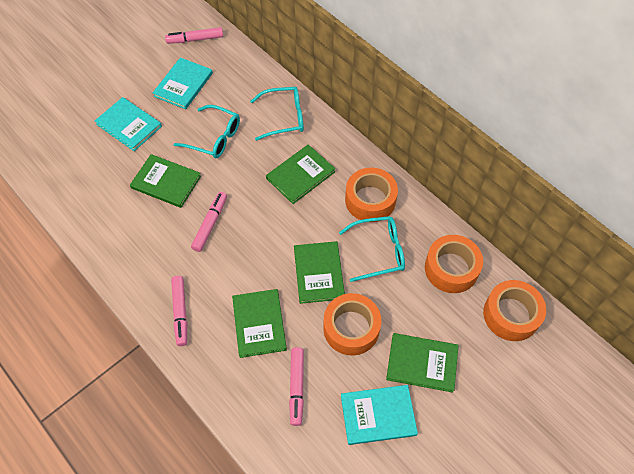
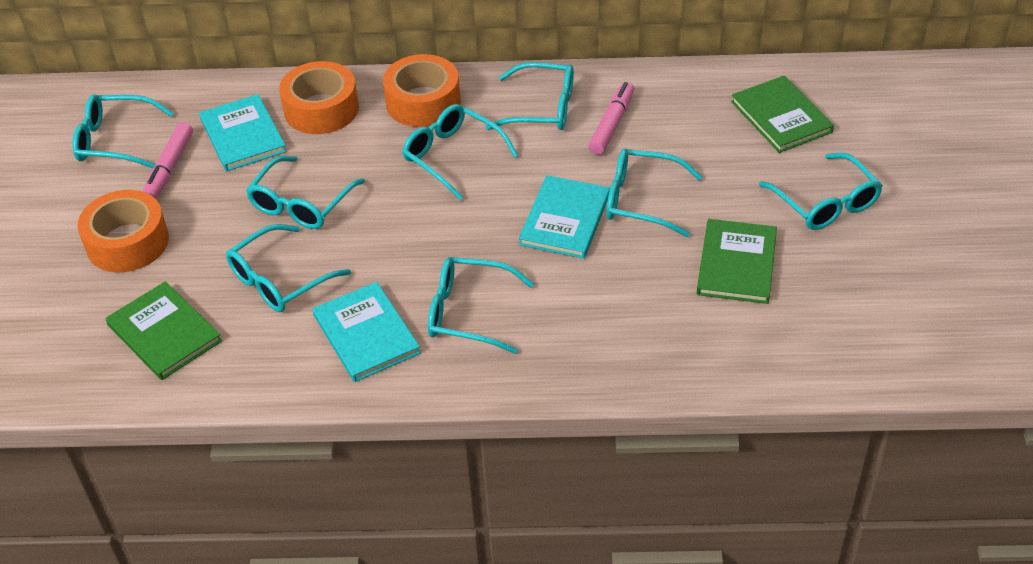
green book: [130,154,201,208] [232,289,287,358] [266,144,335,204] [294,241,345,304] [386,333,459,393] = 5 -> [106,281,222,380] [697,219,777,304] [731,76,834,153] = 3
orange tape: [323,293,381,355] [345,168,398,222] [425,235,483,293] [483,280,546,341] = 4 -> [77,190,169,273] [279,61,359,134] [383,54,460,127] = 3
pink marker: [165,27,223,44] [171,276,187,346] [191,192,227,252] [289,347,304,426] = 4 -> [143,122,193,199] [588,82,634,155] = 2
turquoise glasses: [174,105,240,158] [250,87,304,141] [339,216,405,282] = 3 -> [72,94,174,168] [226,224,351,312] [246,156,365,229] [402,104,518,200] [428,257,534,354] [486,62,574,130] [606,148,702,237] [759,153,883,230] = 8

